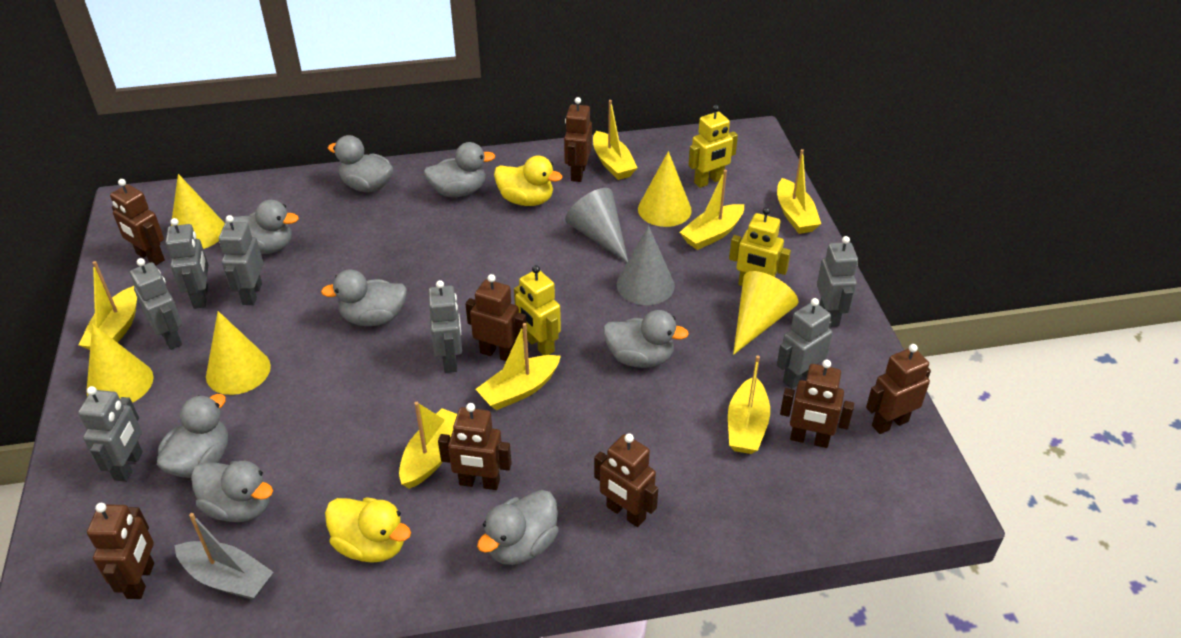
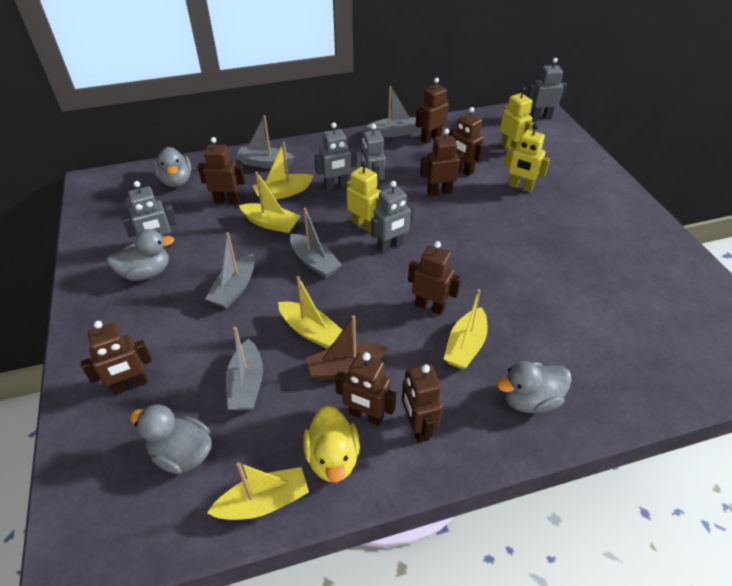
brown boat: none = 0 -> [306,315,389,380] = 1
grey boat: [175,513,273,600] = 1 -> [205,232,255,308] [226,327,263,411] [236,115,294,168] [290,208,342,279] [366,86,419,137] = 5
grey cone: [565,188,628,262] [617,226,675,305] = 2 -> none = 0
grey duck: [157,394,228,478] [191,461,273,522] [225,200,299,254] [321,270,407,326] [328,135,393,192] [423,142,495,197] [477,490,559,565] [603,310,689,368] = 8 -> [106,229,174,281] [130,404,212,474] [154,147,192,187] [497,361,572,413] = 4
grey robot: [78,386,143,482] [130,258,182,350] [166,218,208,309] [219,215,263,305] [428,280,462,373] [777,298,833,389] [817,236,858,327] = 7 -> [122,181,177,248] [314,122,357,190] [361,124,385,190] [371,181,415,253] [527,58,567,120] = 5
yellow boat: [79,261,137,350] [399,402,457,489] [476,323,561,410] [593,100,637,180] [680,170,744,250] [728,356,770,454] [777,149,821,234] = 7 -> [207,462,309,520] [239,171,300,233] [252,142,313,200] [278,276,342,349] [444,289,488,369] = 5
yellow cone: [86,324,153,403] [171,174,225,249] [206,311,271,395] [638,151,692,227] [733,271,798,355] = 5 -> none = 0
yellow duck: [325,497,411,563] [494,155,562,206] = 2 -> [303,406,360,483] = 1

